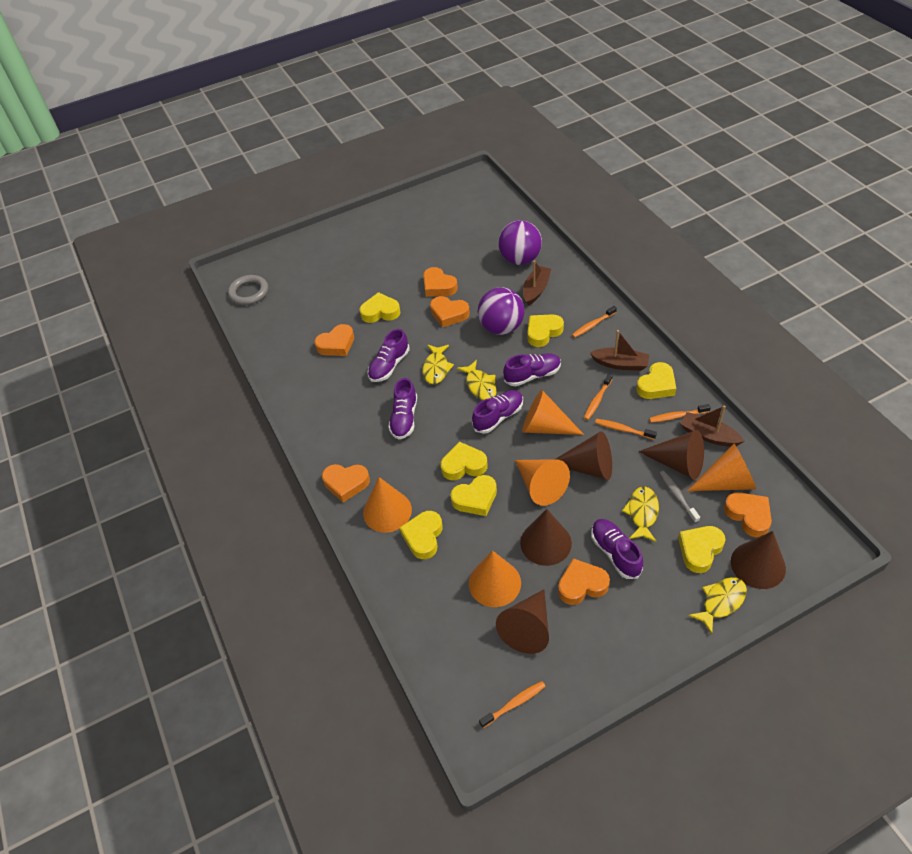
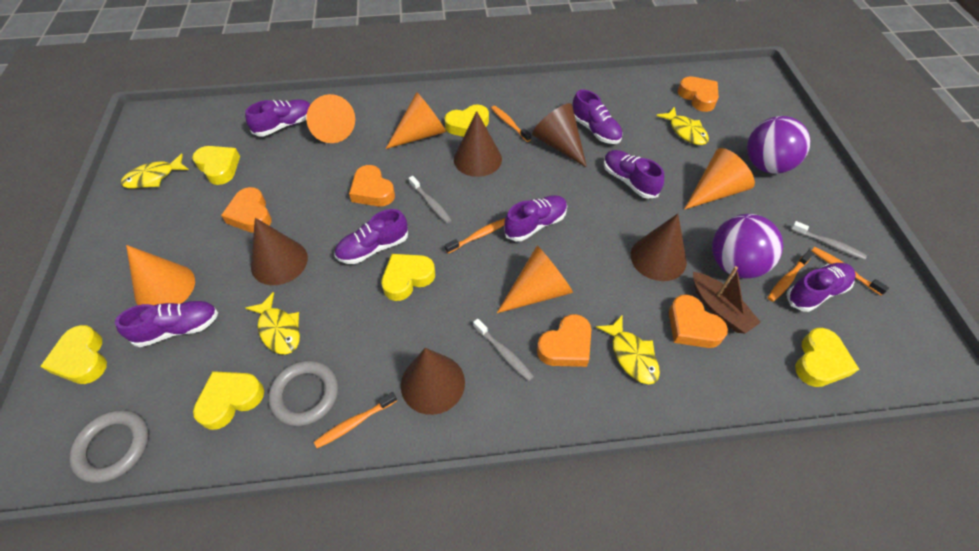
brown boat: [523,260,551,306] [590,330,649,371] [680,405,745,447] = 3 -> [693,266,761,334] = 1
grey ring: [228,275,268,305] = 1 -> [69,410,149,483] [268,360,338,426] = 2
grey toothbrush: [659,471,700,523] = 1 -> [409,176,452,223] [473,319,534,381] [791,221,867,260] = 3
orange heart: [314,324,354,356] [322,464,370,502] [423,267,458,297] [430,296,470,328] [558,558,610,605] [724,492,772,537] = 6 -> [221,187,272,233] [349,165,395,207] [537,314,591,367] [669,294,728,348] [678,76,719,112] = 5
purple shoe: [368,329,410,382] [388,378,417,440] [472,390,523,434] [503,353,561,386] [591,519,643,579] = 5 -> [115,301,218,347] [245,99,311,136] [334,209,408,264] [504,195,567,241] [572,90,623,144] [604,150,664,199] [786,263,856,312] = 7
yellow heart: [359,292,400,323] [400,511,443,559] [441,442,487,480] [451,475,497,516] [527,314,564,347] [636,362,676,399] [678,526,726,573] = 7 -> [40,325,107,384] [192,146,240,185] [193,371,264,430] [381,254,435,301] [444,104,489,137] [795,328,859,387] = 6

